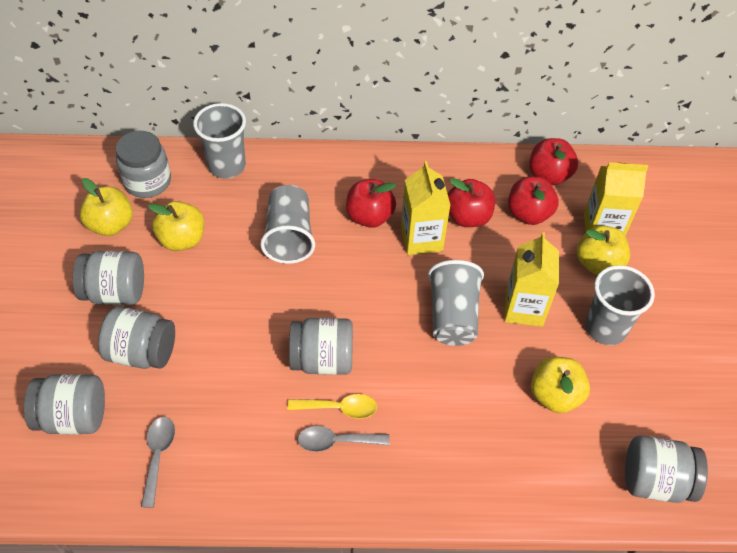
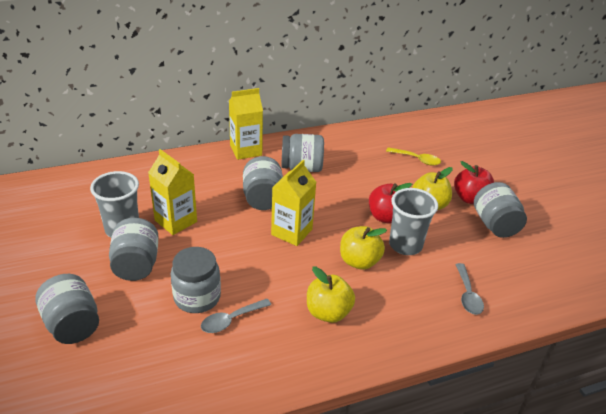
grey cup: [193,103,246,179] [260,185,315,264] [428,260,484,346] [585,265,655,345] = 4 -> [90,171,139,237] [389,188,438,255] = 2
red apple: [346,179,396,228] [448,178,495,227] [508,177,559,225] [529,138,578,185] = 4 -> [369,183,412,224] [454,161,494,204] = 2
yellow apple: [79,178,133,236] [148,201,204,251] [531,357,590,413] [577,225,630,275] = 4 -> [307,267,355,323] [340,226,387,270] [412,167,453,210] = 3

